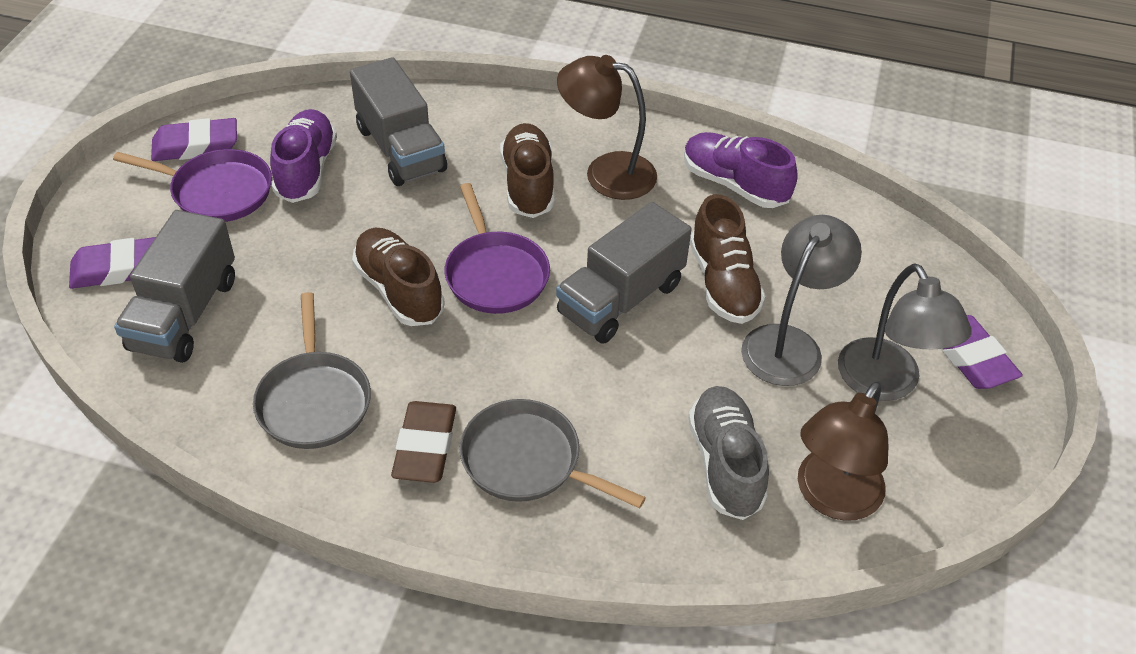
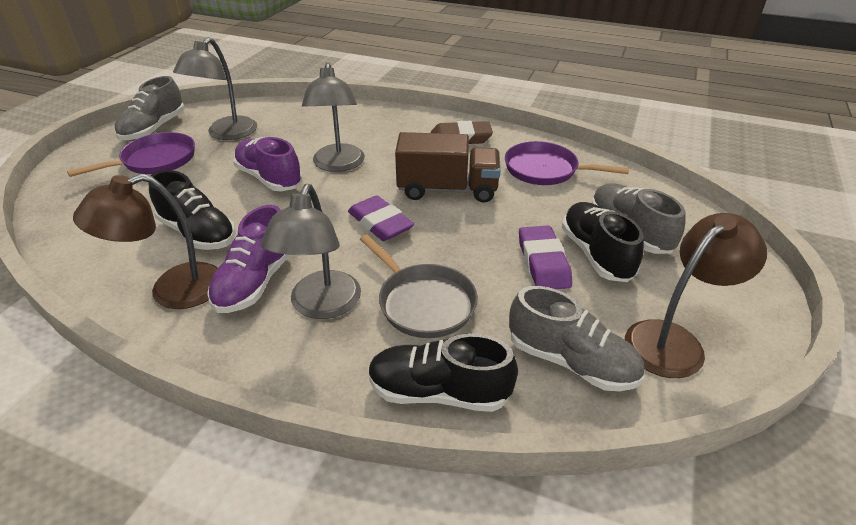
black shoe: none = 0 -> [148,170,236,250] [368,334,518,412] [562,202,644,282] = 3
brown shoe: [352,228,444,326] [500,123,554,218] [690,194,766,324] = 3 -> none = 0
brown truck: none = 0 -> [395,132,501,203] = 1
grey lamp: [741,215,862,386] [838,263,972,401] = 2 -> [173,37,257,140] [261,184,361,319] [302,62,365,172] = 3
grey pan: [253,292,371,449] [460,399,646,508] = 2 -> [360,234,478,338] = 1
grey shoe: [688,386,769,520] = 1 -> [115,76,185,141] [509,286,644,391] [592,183,686,254] = 3
grey truck: [114,210,235,363] [350,57,447,186] [556,202,692,344] = 3 -> none = 0
purple eraser: [69,237,156,289] [151,118,237,161] [942,315,1023,389] = 3 -> [348,195,414,241] [519,225,572,289] = 2

